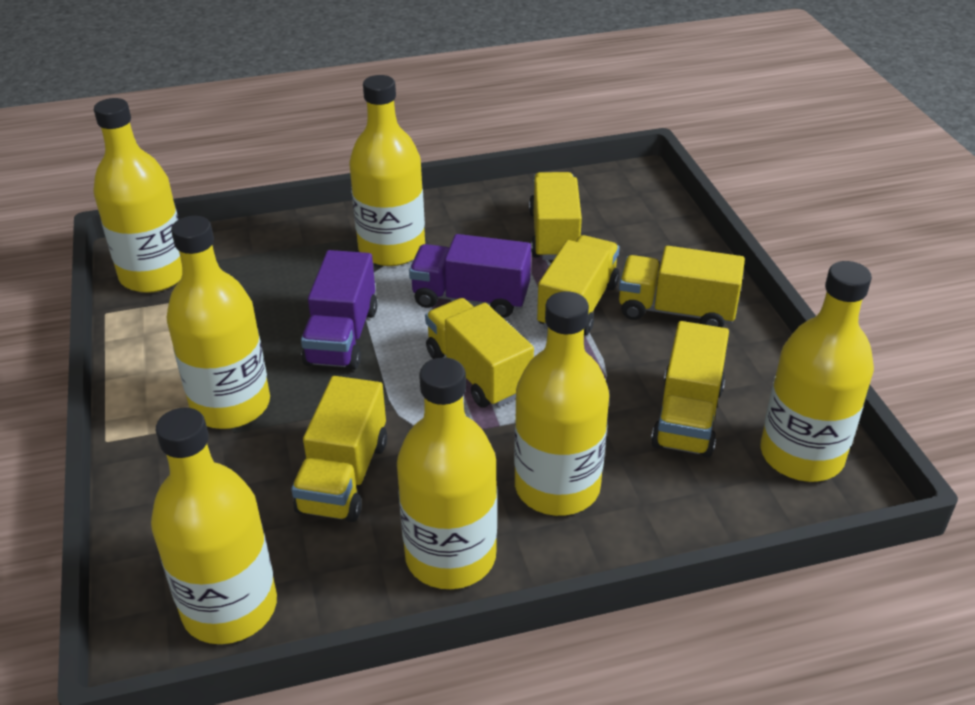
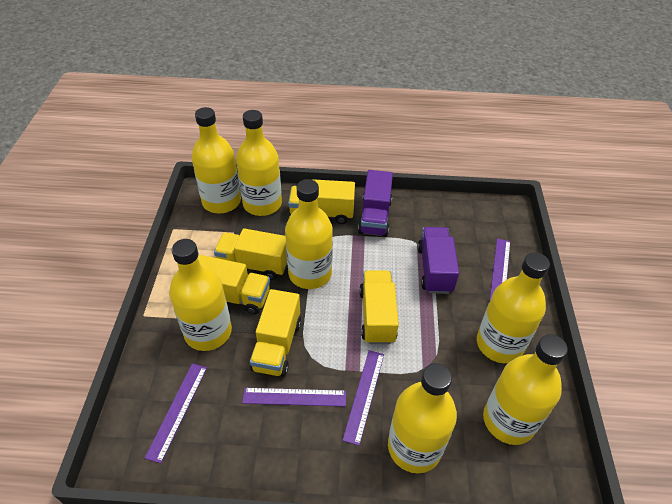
purple ruler: none = 0 -> [145,363,207,463] [242,388,346,407] [342,350,384,446] [489,238,510,302] = 4
yellow truck: [291,376,387,522] [425,298,534,408] [529,172,582,260] [537,235,620,335] [619,246,745,328] [651,321,729,457] = 6 -> [198,255,270,314] [214,228,287,280] [250,289,301,377] [288,179,355,224] [359,270,399,344] = 5

